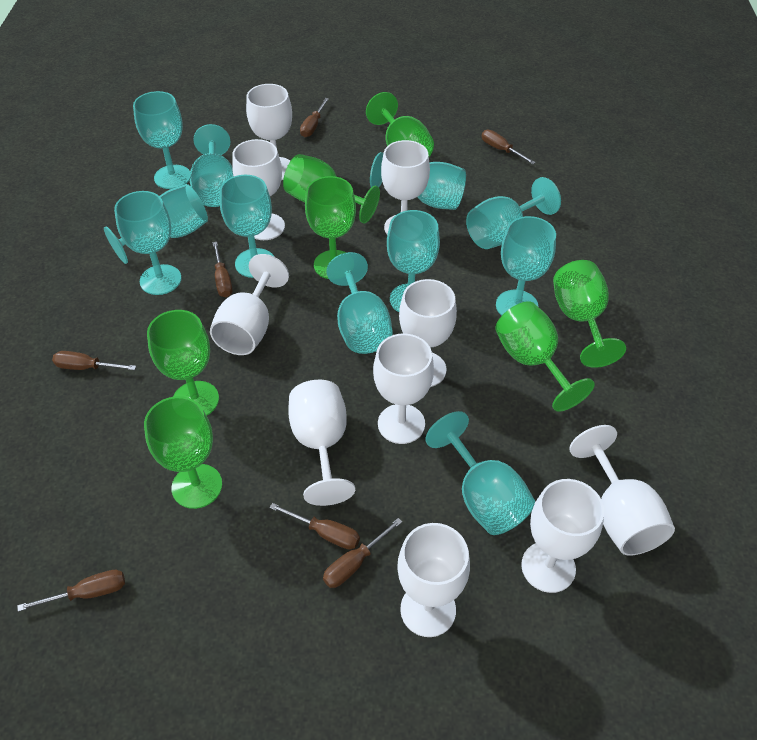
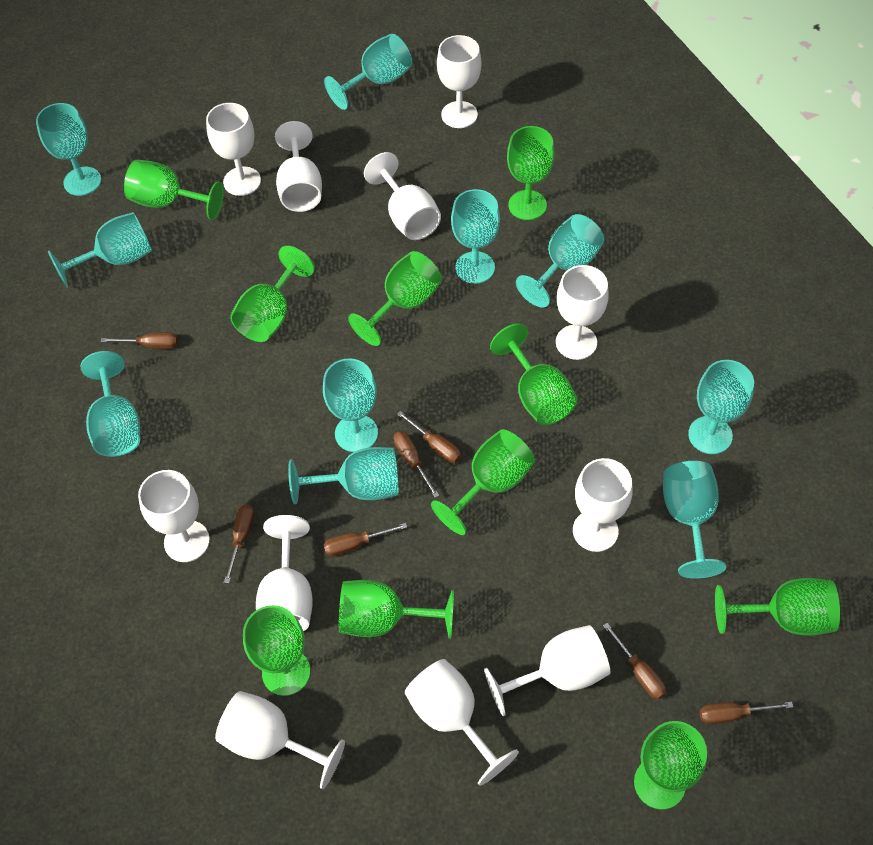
green goblet: [144,396,222,509] [147,310,219,415] [283,154,380,223] [305,176,356,279] [366,92,434,157] [495,301,595,412] [553,260,626,368] = 7 -> [124,160,224,220] [230,246,315,342] [243,605,310,696] [339,580,454,639] [348,251,442,346] [431,429,535,535] [490,323,577,425] [507,126,555,220] [634,721,707,810] [715,578,840,636] = 10
turquoise goblet: [104,184,208,264] [114,191,181,295] [133,91,190,189] [190,124,234,207] [220,175,274,278] [326,252,393,354] [370,152,466,210] [387,210,440,312] [425,411,535,535] [466,177,561,249] [496,216,556,316] = 11 -> [36,103,101,196] [48,212,152,288] [81,351,140,457] [288,447,399,504] [323,358,378,452] [324,34,412,110] [451,189,500,284] [516,214,604,308] [663,461,726,579] [688,360,754,454] = 10
white goblet: [210,254,289,355] [232,139,285,240] [246,84,292,180] [288,380,355,506] [373,333,434,444] [381,140,430,234] [397,523,470,637] [399,279,457,387] [521,479,604,593] [569,425,675,555] = 10 -> [138,470,210,562] [206,103,261,196] [215,691,345,789] [256,515,313,631] [275,121,322,212] [364,152,441,240] [405,659,519,786] [437,35,482,128] [484,625,610,716] [556,265,609,360] [573,458,632,552] = 11

